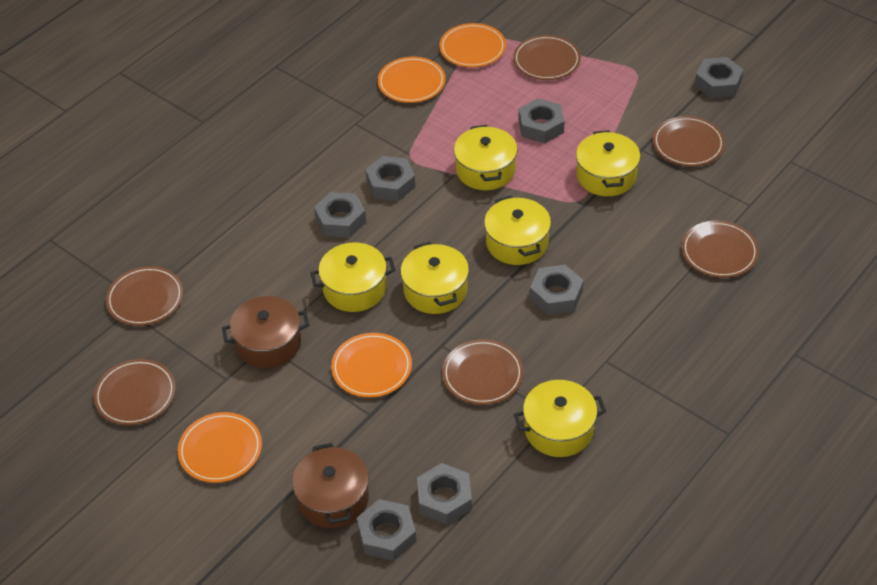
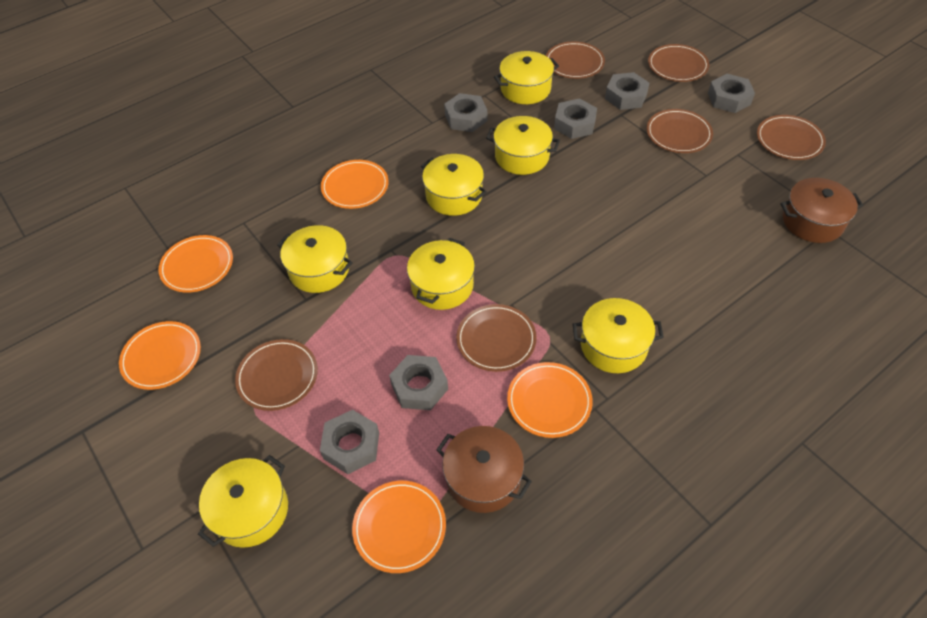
grey nut: [314,192,366,238] [357,499,417,561] [365,156,416,201] [417,463,472,525] [519,98,565,143] [530,265,584,315] [695,57,744,98] = 7 -> [320,410,379,474] [389,355,448,410] [444,93,487,132] [554,98,597,139] [605,72,649,110] [708,74,755,113] = 6
orange plate: [178,412,262,483] [331,333,412,398] [378,57,446,103] [439,23,506,67] = 4 -> [119,321,201,390] [158,235,233,293] [321,160,389,209] [352,481,446,573] [507,362,593,438] = 5
yellow pot: [311,242,395,312] [401,242,469,314] [454,125,518,190] [484,196,551,265] [514,380,606,457] [576,130,640,196] = 6 -> [198,455,288,548] [277,225,353,293] [407,238,475,310] [421,154,487,216] [486,116,560,175] [494,51,559,104] [573,298,664,373] = 7

